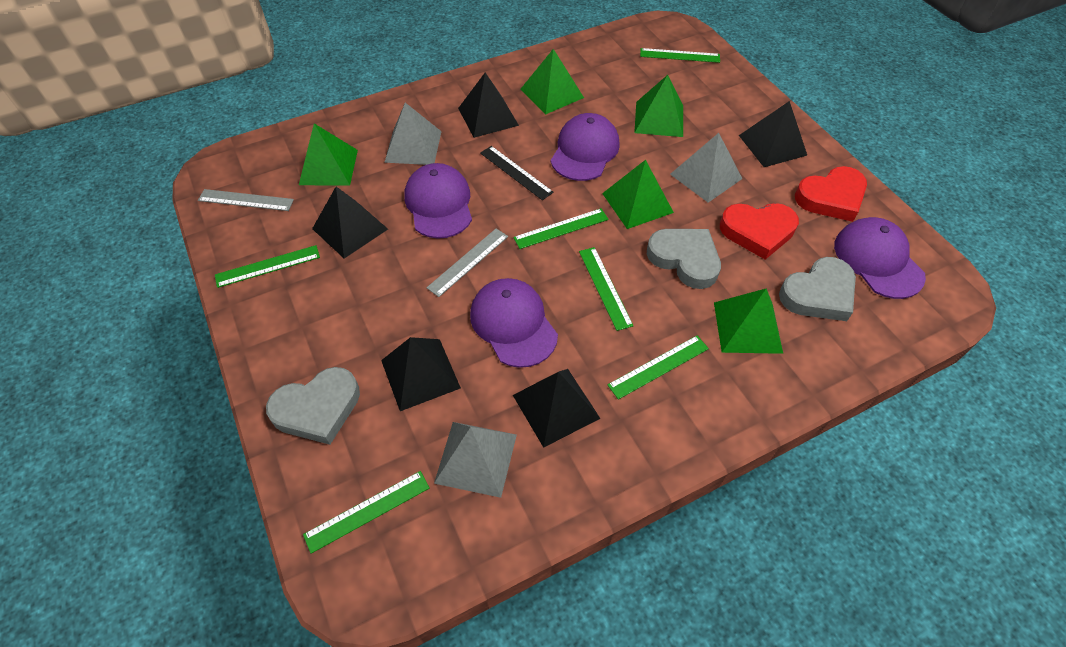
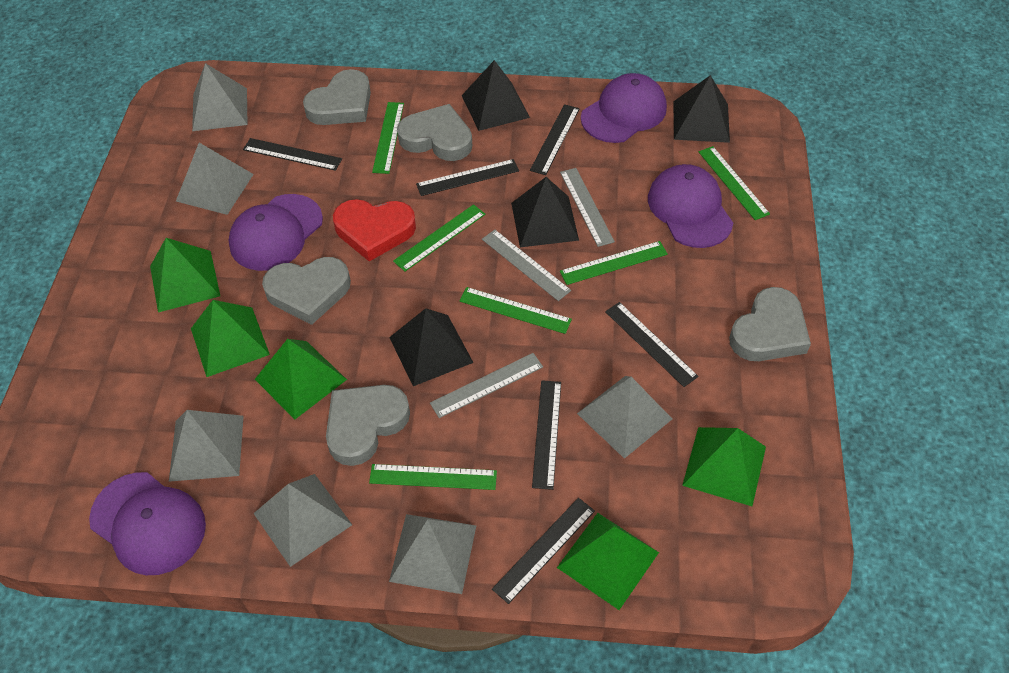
black pyramid: [312,187,388,258] [381,337,461,411] [458,72,519,138] [513,369,601,448] [739,101,807,167] = 5 -> [389,308,474,386] [462,60,530,131] [511,177,579,247] [674,75,730,143] = 4
black ruler: [480,146,554,200] = 1 -> [243,138,342,171] [416,159,519,196] [492,498,595,604] [530,104,580,175] [532,380,561,490] [605,302,699,387] = 6
grey heart: [266,367,360,445] [647,229,721,289] [779,257,856,321] = 3 -> [262,257,351,325] [303,69,371,125] [326,385,410,466] [397,104,472,161] [729,287,811,361] = 5
grey pyramid: [384,103,442,165] [434,422,517,498] [670,133,742,203] = 3 -> [169,410,244,482] [176,143,254,215] [192,63,248,131] [254,474,352,567] [389,514,476,594] [577,376,672,459] = 6
grey ruler: [198,189,294,211] [426,228,508,297] = 2 -> [430,353,543,418] [482,230,571,301] [560,168,615,247] = 3
red heart: [720,203,799,260] [795,166,867,222] = 2 -> [333,199,416,261] = 1

